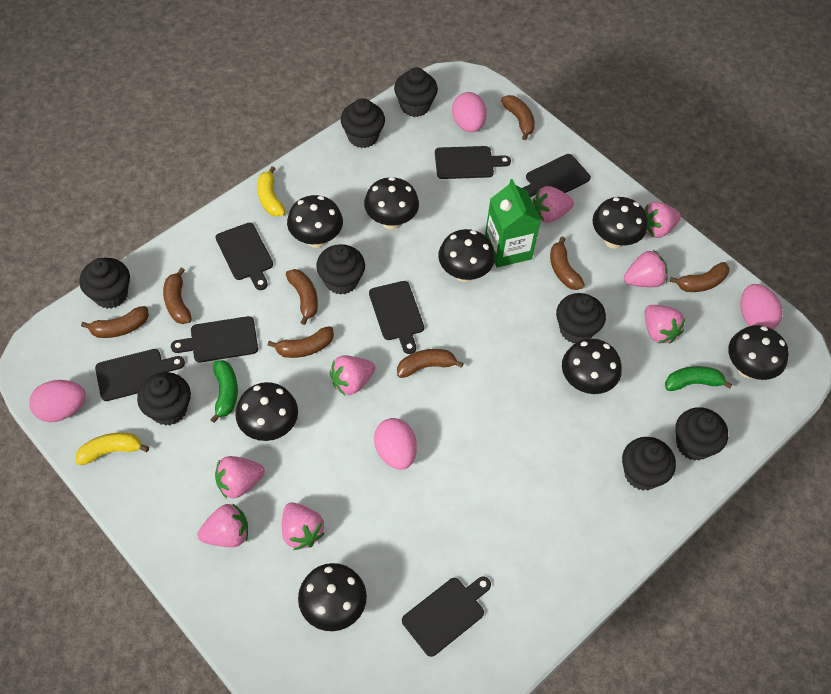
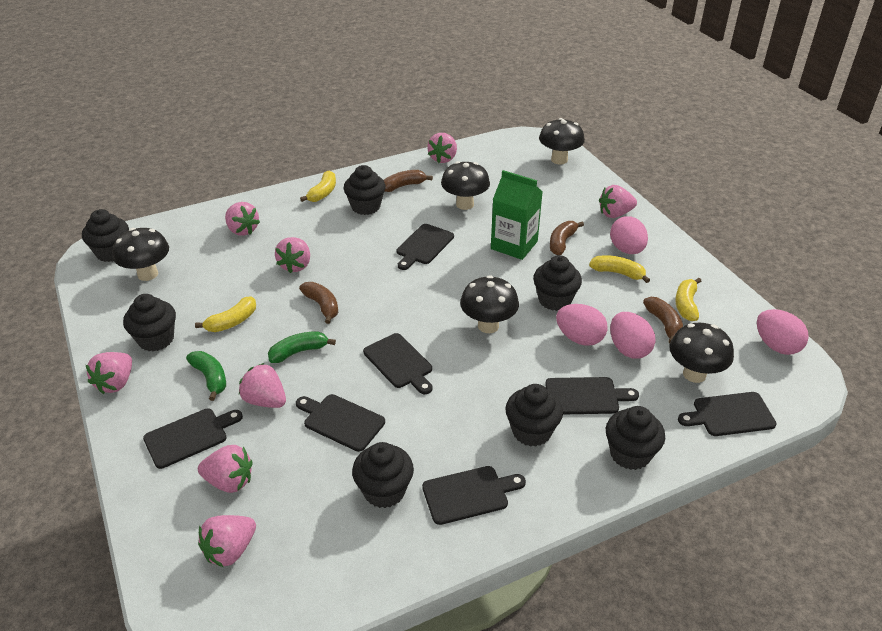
black cupcake: [79,258,130,309] [137,372,191,426] [316,244,365,295] [341,98,385,148] [394,67,438,117] [556,293,606,343] [622,437,676,491] [675,407,728,461] = 8 -> [82,209,129,262] [123,294,176,352] [344,165,386,215] [352,442,414,508] [505,384,563,447] [533,255,582,311] [606,406,665,470] = 7
black mushroom: [235,382,298,441] [287,195,343,248] [298,563,367,631] [364,177,419,229] [438,229,495,282] [562,338,622,394] [593,197,648,249] [728,325,789,380] = 8 -> [113,228,169,281] [441,161,490,210] [460,275,519,333] [539,118,585,165] [669,322,734,383] = 5
brown banana: [81,306,149,338] [163,268,192,324] [268,326,334,358] [286,269,318,325] [397,349,464,378] [501,95,535,140] [550,236,585,290] [670,262,729,292] = 8 -> [299,282,338,324] [384,170,433,192] [550,221,584,255] [643,297,683,344] = 4
yellow banana: [76,432,149,465] [257,166,285,217] = 2 -> [195,296,256,332] [300,171,336,202] [589,255,650,283] [675,278,702,321] = 4

